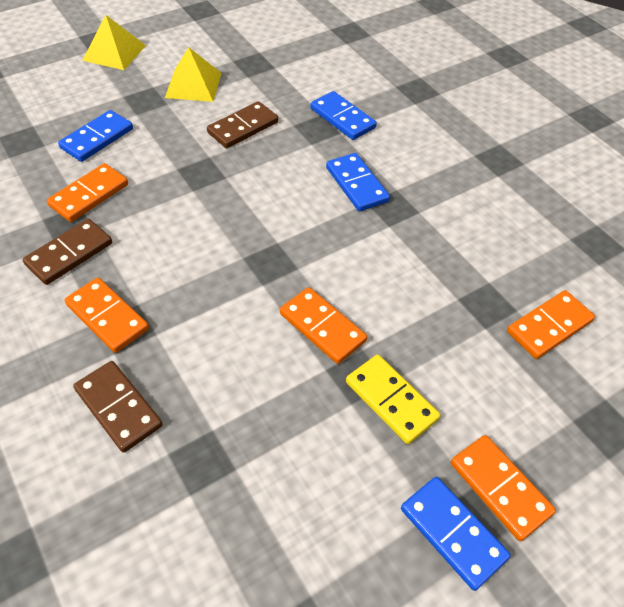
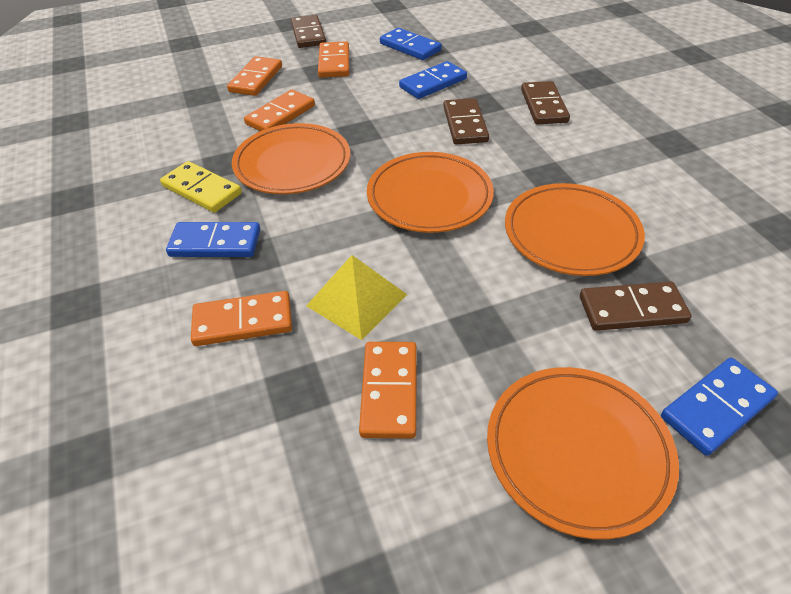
brown domino: [23,219,112,285] [73,361,163,453] [207,101,278,148] = 3 -> [291,15,326,48] [443,98,489,145] [521,81,570,125] [580,281,692,331] = 4
orange plate: none = 0 -> [232,123,350,194] [367,152,494,233] [487,367,679,539] [505,183,645,276] = 4
yellow pyramid: [82,15,146,70] [165,47,221,102] = 2 -> [306,255,407,340] = 1

